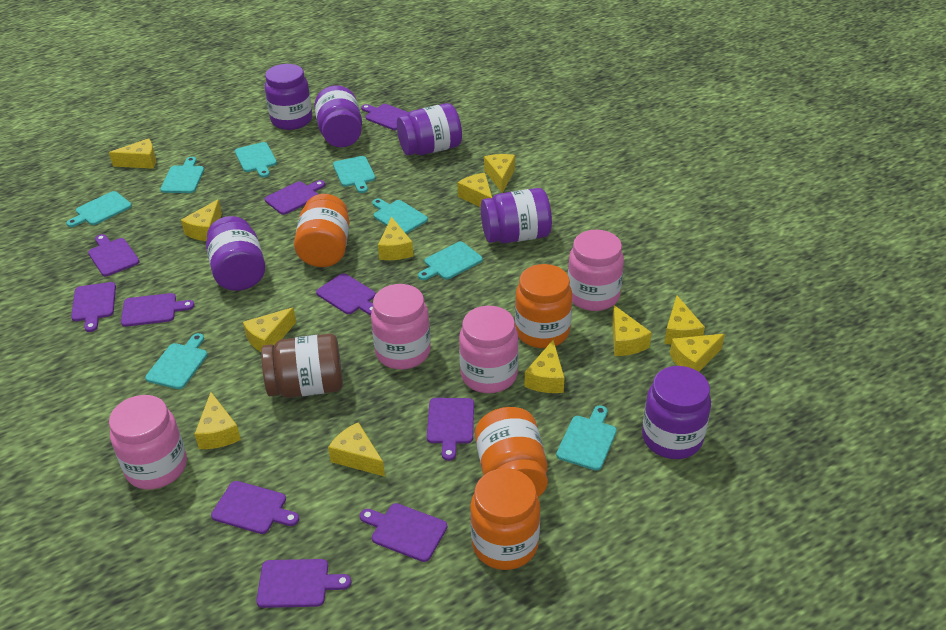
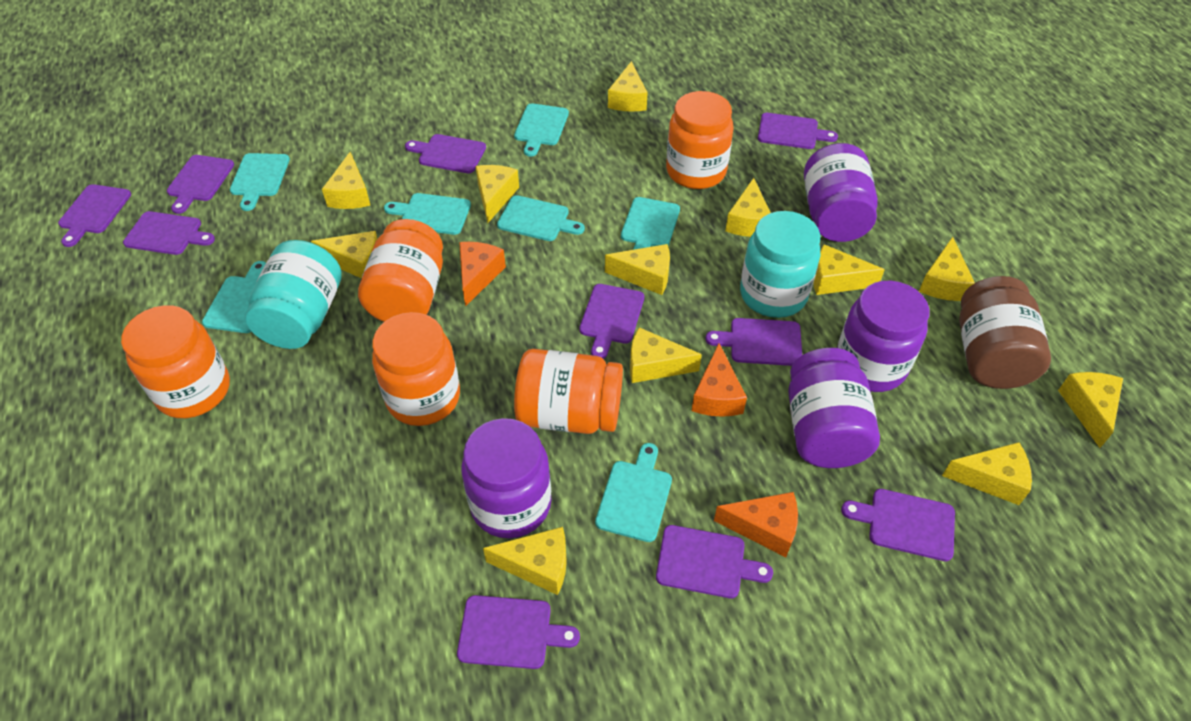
orange cheese: none = 0 -> [459,242,506,307] [692,344,747,417] [714,492,798,557] = 3
orange jar: [294,194,349,267] [470,468,540,570] [475,407,548,497] [515,264,572,348] = 4 -> [121,305,230,418] [358,219,443,322] [372,312,460,426] [514,349,623,434] [666,91,733,189] = 5
pink jar: [109,395,187,490] [371,284,431,369] [459,306,519,393] [568,230,624,311] = 4 -> none = 0
purple jar: [206,216,265,291] [265,64,312,130] [314,85,362,147] [397,103,462,155] [481,188,552,243] [642,366,711,459] = 6 -> [461,418,552,538] [788,348,880,468] [804,143,878,242] [837,281,929,392] = 4
turquoise cutting board: [66,191,132,227] [145,333,207,389] [160,157,204,193] [235,142,277,178] [333,156,375,193] [372,198,428,234] [418,241,483,280] [556,405,617,471] = 8 -> [202,261,266,333] [230,153,290,211] [384,193,471,235] [497,195,585,241] [514,103,569,157] [595,443,672,542] [621,197,680,250] = 7
turquoise jar: none = 0 -> [245,240,342,349] [740,211,821,318] = 2

